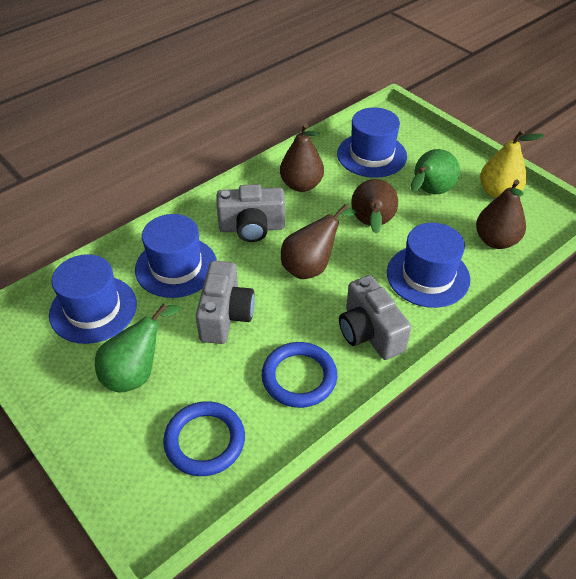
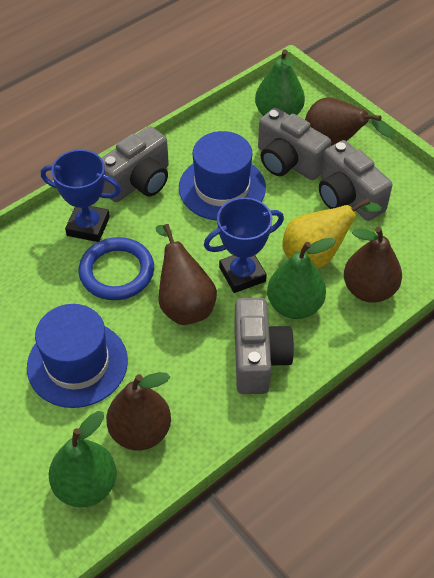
blue hat: [49,254,137,344] [135,214,217,298] [337,107,407,178] [387,223,470,308] = 4 -> [27,304,128,408] [179,131,266,221] = 2
blue ring: [163,401,245,476] [262,342,337,408] = 2 -> [79,237,154,300] = 1
blue trophy: none = 0 -> [41,150,121,242] [204,197,284,293] = 2
green pear: [95,304,181,392] [411,149,460,194] = 2 -> [49,411,117,507] [255,49,305,116] [267,238,336,319] = 3
grey camera: [196,261,255,344] [217,184,285,242] [339,275,411,360] = 3 -> [102,126,169,202] [234,298,294,394] [258,108,331,180] [319,140,392,221] = 4

